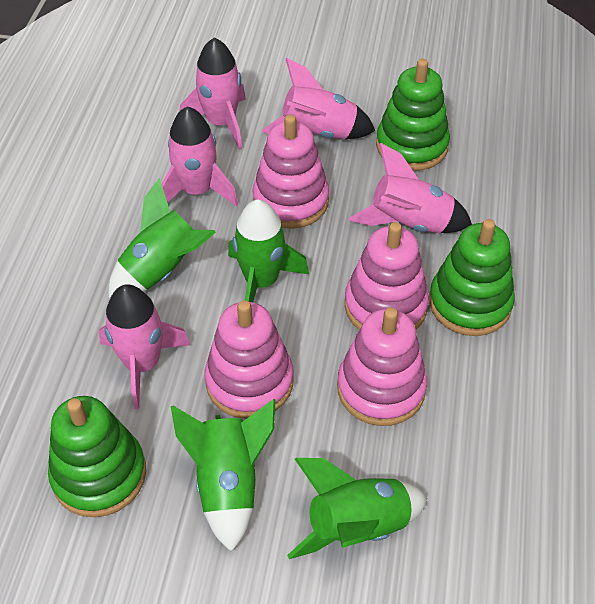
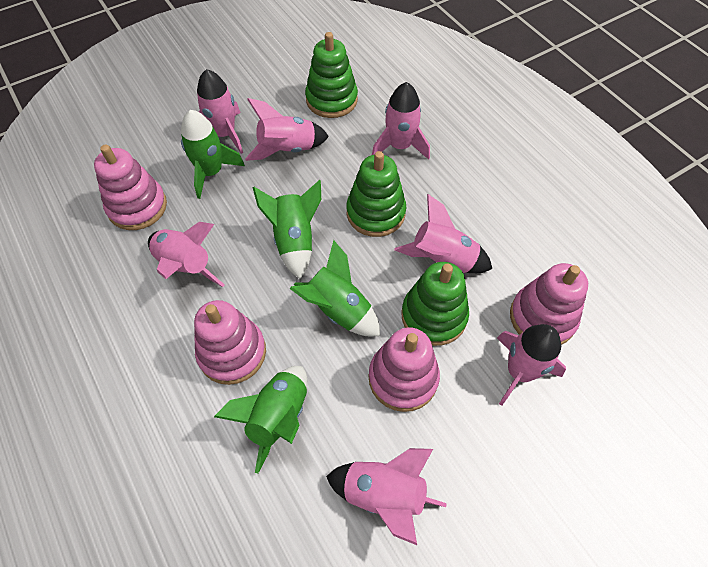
pink rocket: [99,284,190,409] [162,106,238,206] [180,38,246,149] [262,58,375,139] [349,143,472,233] = 5 -> [148,222,225,287] [197,69,243,154] [245,98,329,161] [326,448,447,545] [372,82,430,160] [394,194,492,273] [497,324,566,406] = 7

